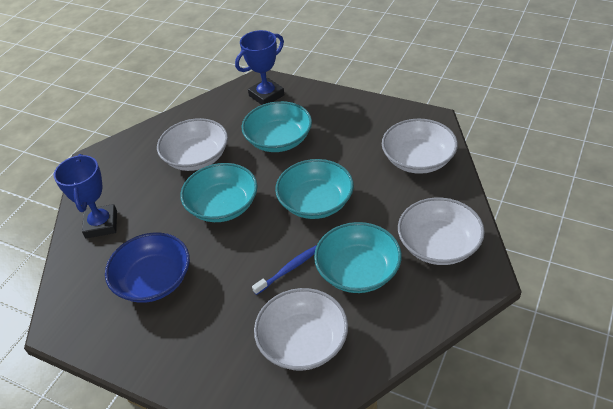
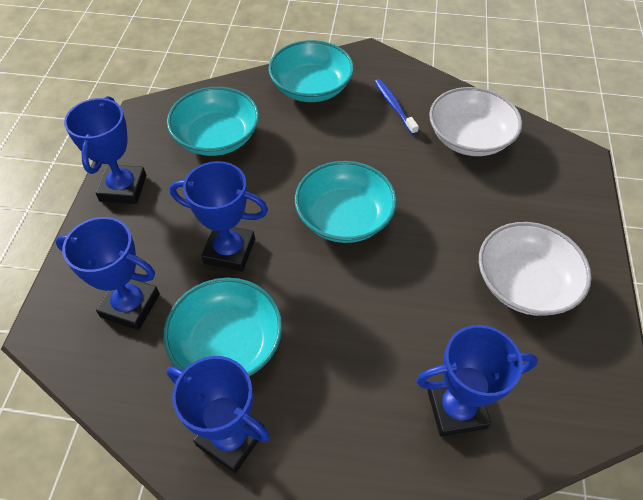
blue bowl: [105,233,190,303] = 1 -> none = 0
blue trophy: [54,154,117,238] [235,30,285,105] = 2 -> [55,217,160,330] [64,96,146,204] [167,356,270,473] [170,161,268,272] [416,325,538,437] = 5
white bowl: [157,118,228,171] [254,288,348,371] [382,119,458,174] [398,198,485,265] = 4 -> [429,87,522,156] [479,222,592,316] = 2

